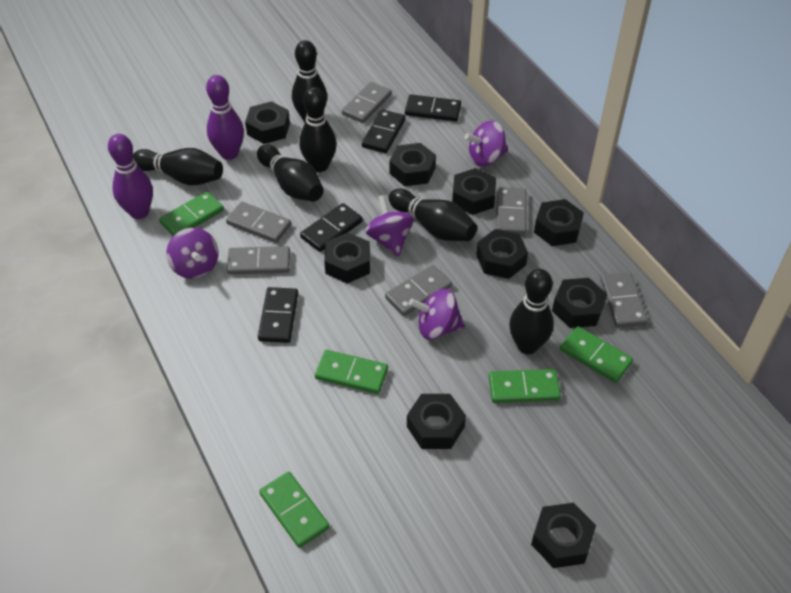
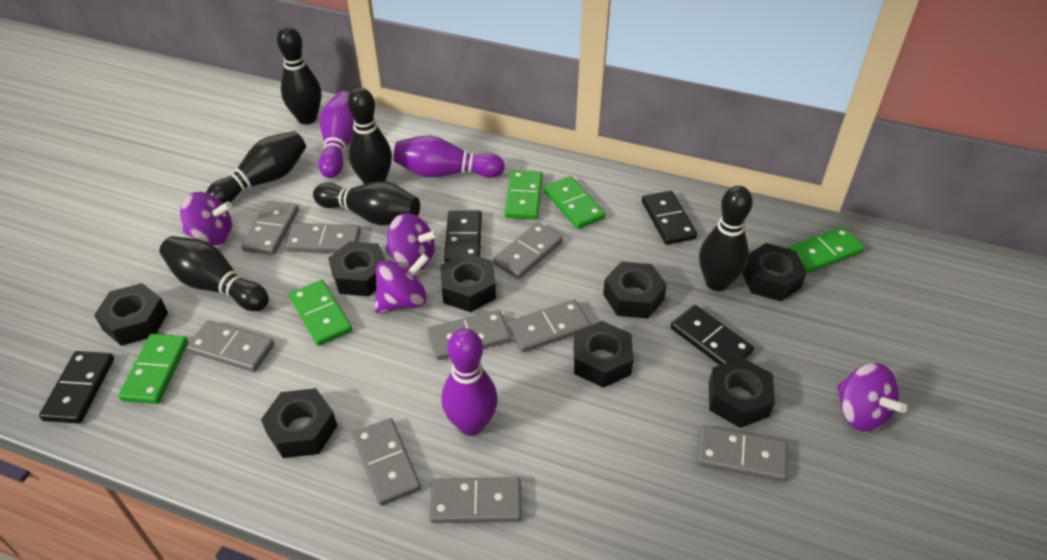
black nut: [245,101,290,144] [324,232,370,283] [389,143,436,186] [407,394,466,449] [452,168,496,215] [476,229,528,279] [531,503,596,568] [534,199,584,246] [552,278,607,328] = 9 -> [94,283,168,346] [261,388,337,458] [328,241,386,297] [440,253,496,312] [574,321,634,388] [603,261,667,319] [709,357,775,428] [742,243,807,302] = 8
grey domino: [226,202,291,243] [227,246,290,275] [342,82,392,123] [385,265,452,316] [496,187,527,235] [600,272,648,327] = 6 -> [187,320,275,372] [241,201,299,255] [285,223,361,253] [353,418,421,506] [427,310,511,360] [429,477,522,523] [493,222,563,279] [507,300,591,353] [697,426,787,482] = 9
purple bowling pin: [108,134,153,219] [206,75,244,160] = 2 -> [318,91,354,178] [394,136,505,178] [441,328,498,436] = 3

